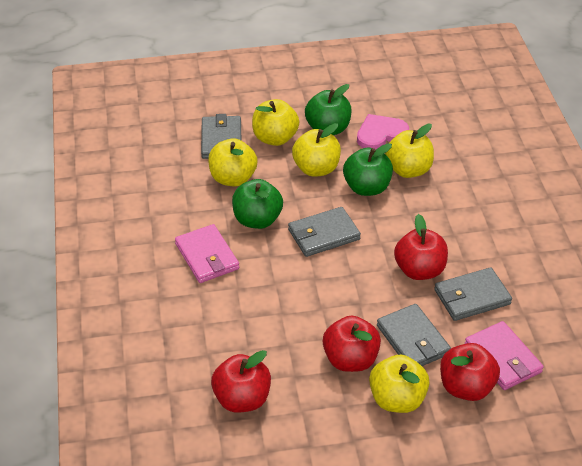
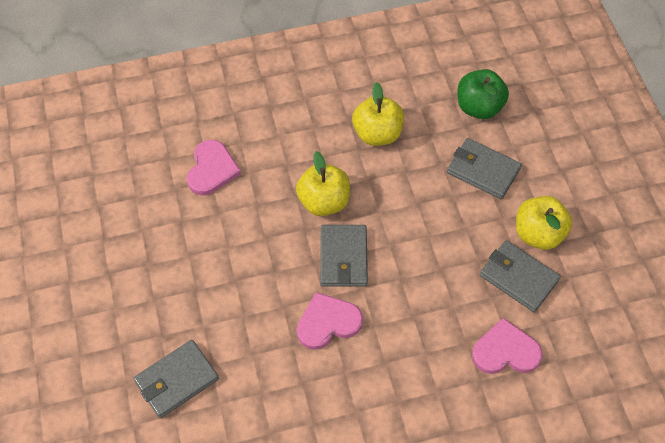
green apple: [232,179,283,229] [305,84,352,135] [343,143,393,196] = 3 -> [458,69,509,119] = 1
pink heart: [357,114,409,149] = 1 -> [187,140,241,195] [297,292,363,350] [472,318,542,374] = 3
pink wallet: [175,224,239,283] [465,321,544,390] = 2 -> none = 0
red apple: [211,350,271,413] [323,316,381,372] [394,214,448,280] [440,343,500,401] = 4 -> none = 0
yellow apple: [208,138,258,186] [252,99,299,146] [292,123,341,177] [369,355,430,413] [385,124,434,178] = 5 -> [296,151,350,216] [352,82,404,146] [516,196,572,250] = 3

